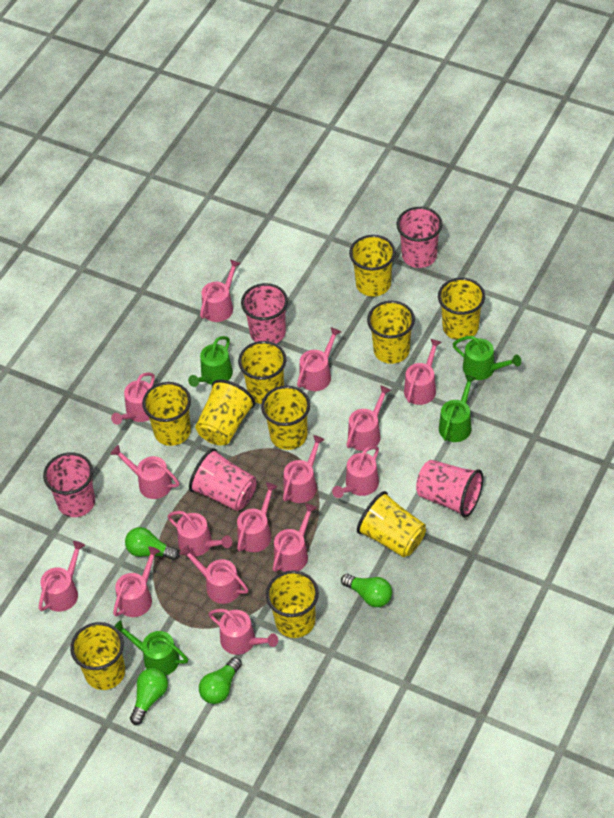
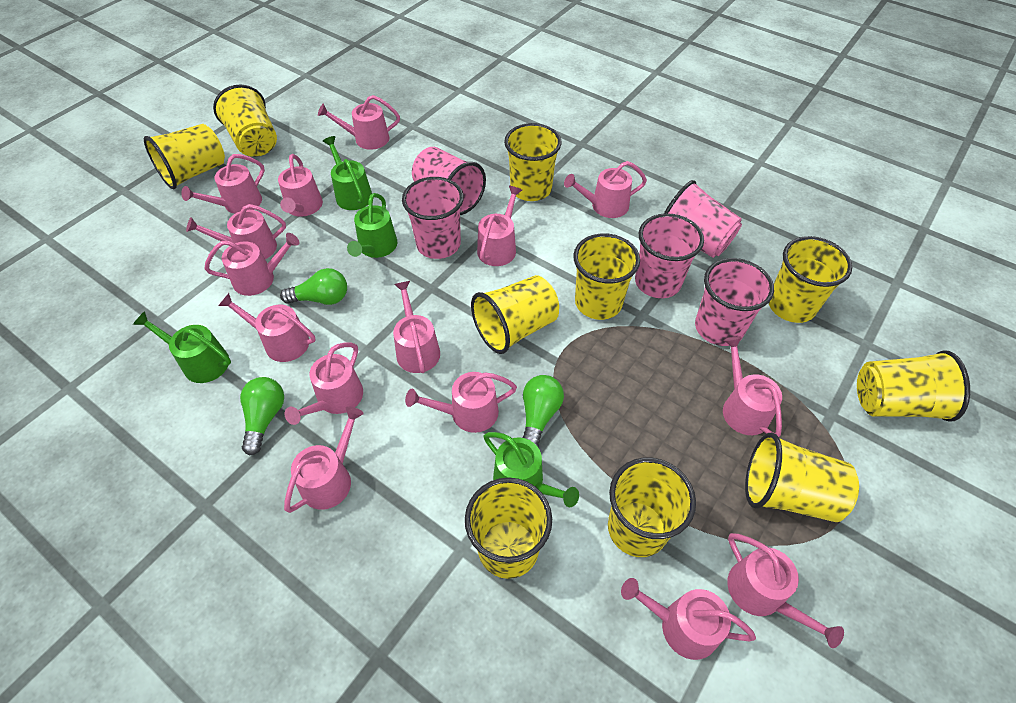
green light bulb: [125,527,180,560] [130,668,168,725] [199,657,242,704] [341,574,392,607] = 4 -> [240,377,284,456] [280,268,347,305] [523,375,564,447] = 3

